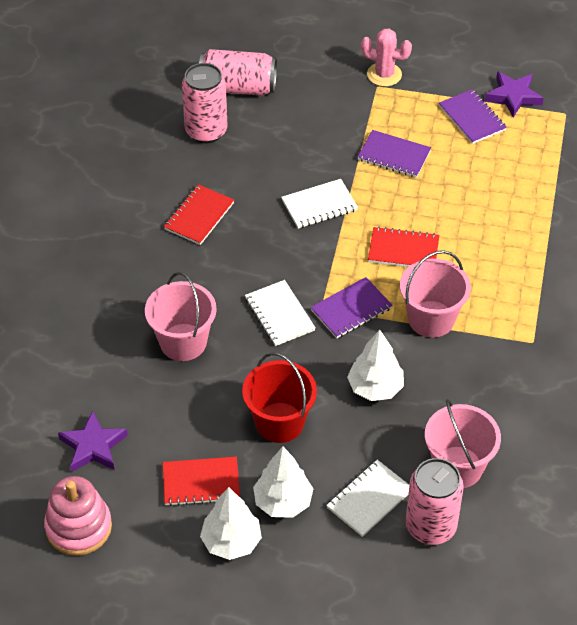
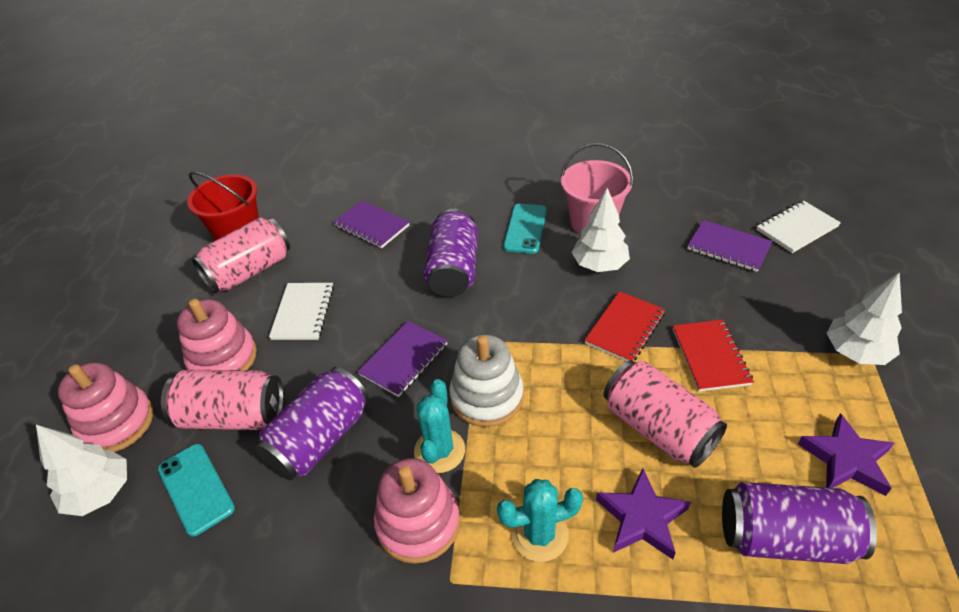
pink bucket: [145,272,217,361] [400,250,471,338] [425,399,501,488] = 3 -> [561,143,633,234] = 1
pink cactus: [361,29,412,86] = 1 -> none = 0
pink stacking toy: [44,476,112,556] = 1 -> [58,362,154,452] [177,299,257,370] [374,458,460,564] = 3
purple can: none = 0 -> [255,367,369,480] [424,209,478,297] [722,482,877,564] = 3
red notebook: [163,457,240,506] [164,184,234,245] [368,226,439,267] = 3 -> [584,291,665,361] [673,319,754,392] = 2
turquoise cactus: none = 0 -> [414,379,465,473] [497,479,583,562] = 2
turquoise phone: none = 0 -> [158,444,235,537] [503,203,547,254] = 2
white notebook: [245,280,316,346] [281,179,358,229] [326,460,409,537] = 3 -> [269,283,334,340] [756,200,841,253] = 2
white stacking toy: none = 0 -> [450,335,524,427] = 1

